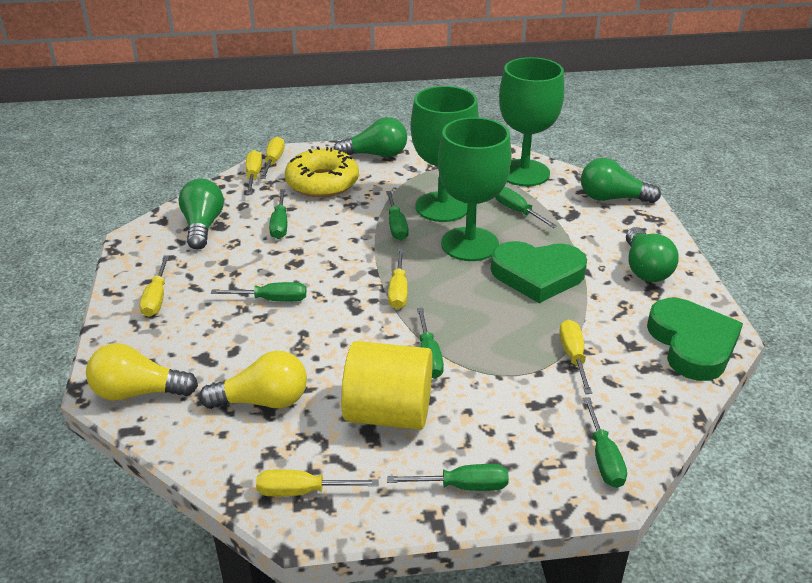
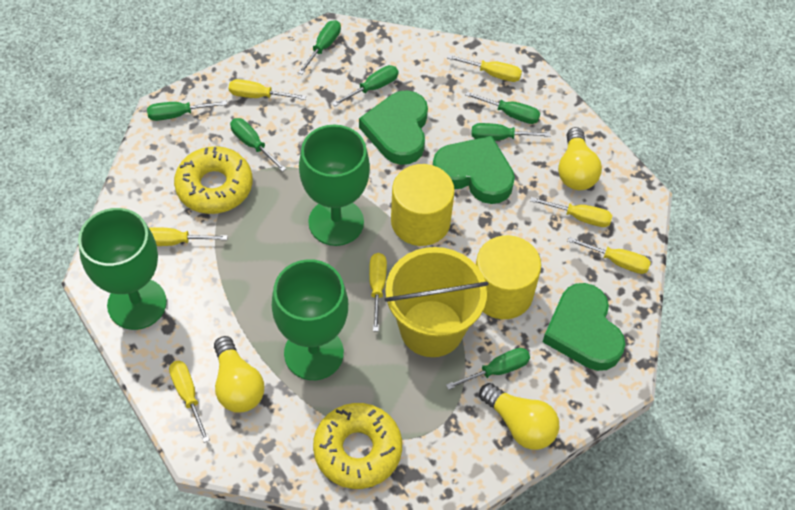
green heart: [491,241,587,303] [647,298,743,381] = 2 -> [359,90,428,165] [433,136,515,204] [543,283,625,371] = 3
green light bulb: [178,179,224,250] [334,117,407,157] [581,158,661,203] [626,227,678,282] = 4 -> none = 0
yellow bucket: none = 0 -> [384,247,489,357] = 1
yellow cylinder: [341,341,433,430] = 1 -> [391,164,455,246] [476,235,541,319] = 2
yellow donut: [285,146,359,198] = 1 -> [174,146,253,214] [313,403,402,489] = 2
yellow light bulb: [86,343,198,401] [199,351,307,409] = 2 -> [214,336,264,413] [479,383,559,450] [558,127,602,190] = 3
yellow screwdriver: [140,255,169,317] [246,150,262,194] [256,469,379,496] [260,136,285,179] [388,249,407,309] [559,320,592,394] = 6 -> [149,227,228,246] [169,361,210,443] [229,79,306,100] [369,253,387,331] [447,55,522,82] [530,197,612,227] [567,237,651,274] = 7

